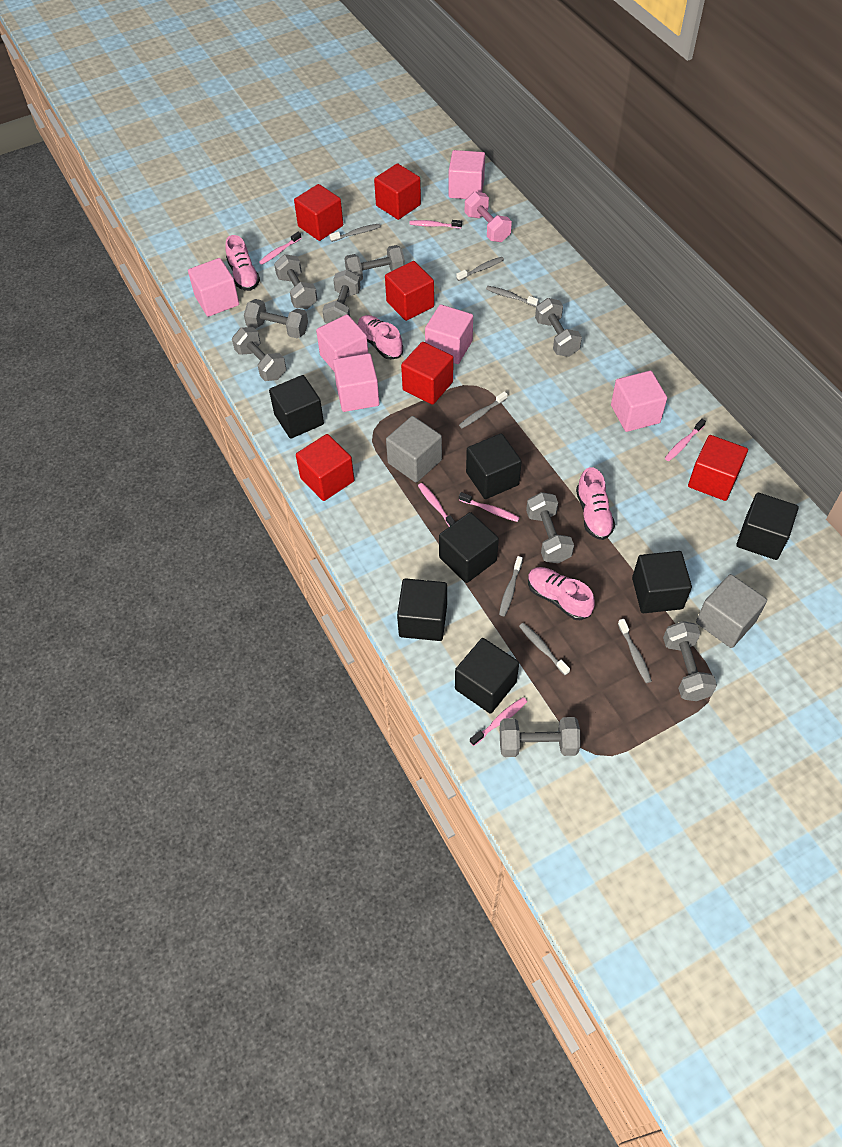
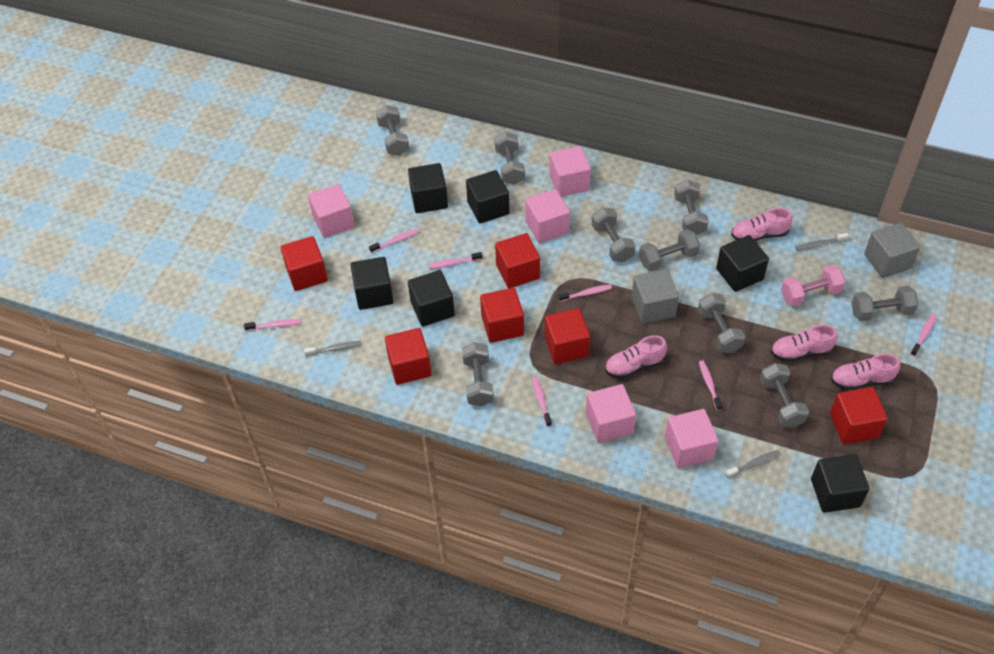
black cube: [269,375,324,439] [397,578,447,641] [439,512,499,583] [455,638,519,714] [466,433,522,499] [632,551,692,613] [736,493,799,560] = 7 -> [350,257,394,310] [408,163,448,213] [408,270,455,327] [466,170,510,223] [716,235,769,292] [811,454,869,513] = 6
grey toothbrush: [329,224,381,242] [456,257,504,281] [459,391,508,428] [486,286,539,307] [499,556,523,616] [519,623,570,675] [618,619,652,683] = 7 -> [304,341,362,356] [725,450,781,478] [796,233,849,251] = 3
pink cube: [188,258,239,317] [316,314,368,371] [333,353,379,412] [425,304,473,364] [449,150,485,199] [611,371,667,432] = 6 -> [308,184,355,238] [525,189,570,243] [549,146,591,197] [586,384,636,443] [665,409,718,468] = 5
pink toothbrush: [259,232,301,265] [409,220,462,228] [418,483,455,527] [459,492,520,522] [469,697,527,746] [665,419,706,461] = 6 -> [244,319,301,331] [369,229,419,253] [429,252,483,269] [532,376,552,427] [558,284,612,302] [699,361,722,411] [910,314,937,356] = 7

